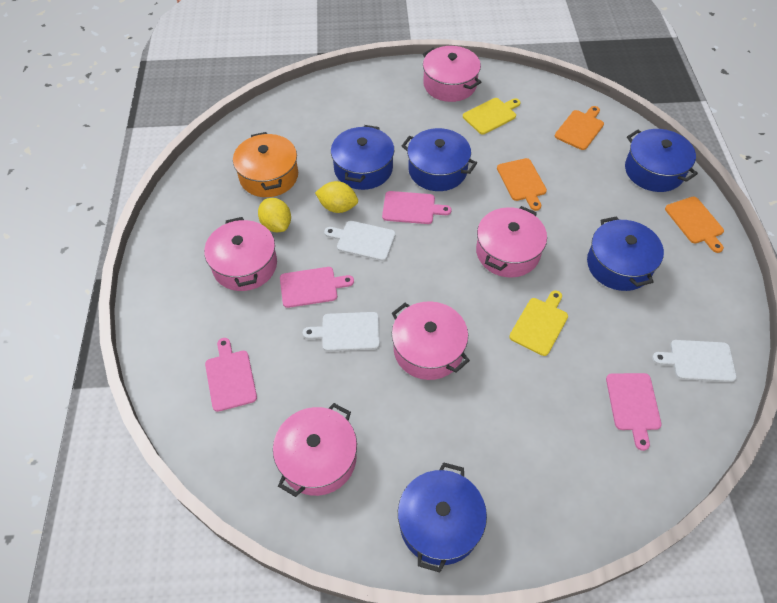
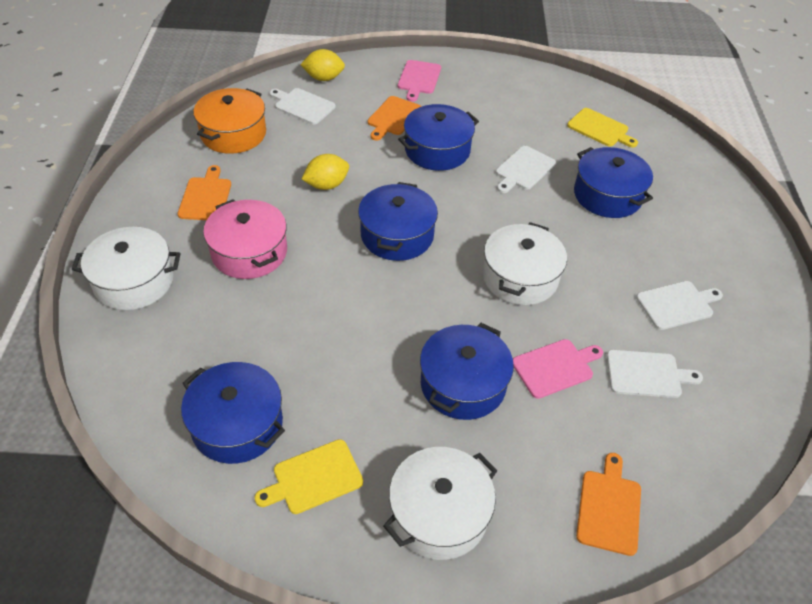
pink cutting board: [205,338,257,412] [280,267,354,308] [382,191,452,224] [606,373,661,451] = 4 -> [398,60,441,102] [513,339,603,399] = 2
pink pot: [204,217,277,291] [273,403,357,497] [392,301,470,380] [423,46,481,102] [476,206,547,278] = 5 -> [203,199,287,279] = 1
white cutting board: [303,312,380,351] [324,221,396,261] [652,340,737,382] = 3 -> [270,88,336,124] [496,146,556,193] [607,350,703,398] [636,281,723,330] = 4
white pot: none = 0 -> [72,227,180,310] [383,447,497,560] [483,222,567,305] = 3

